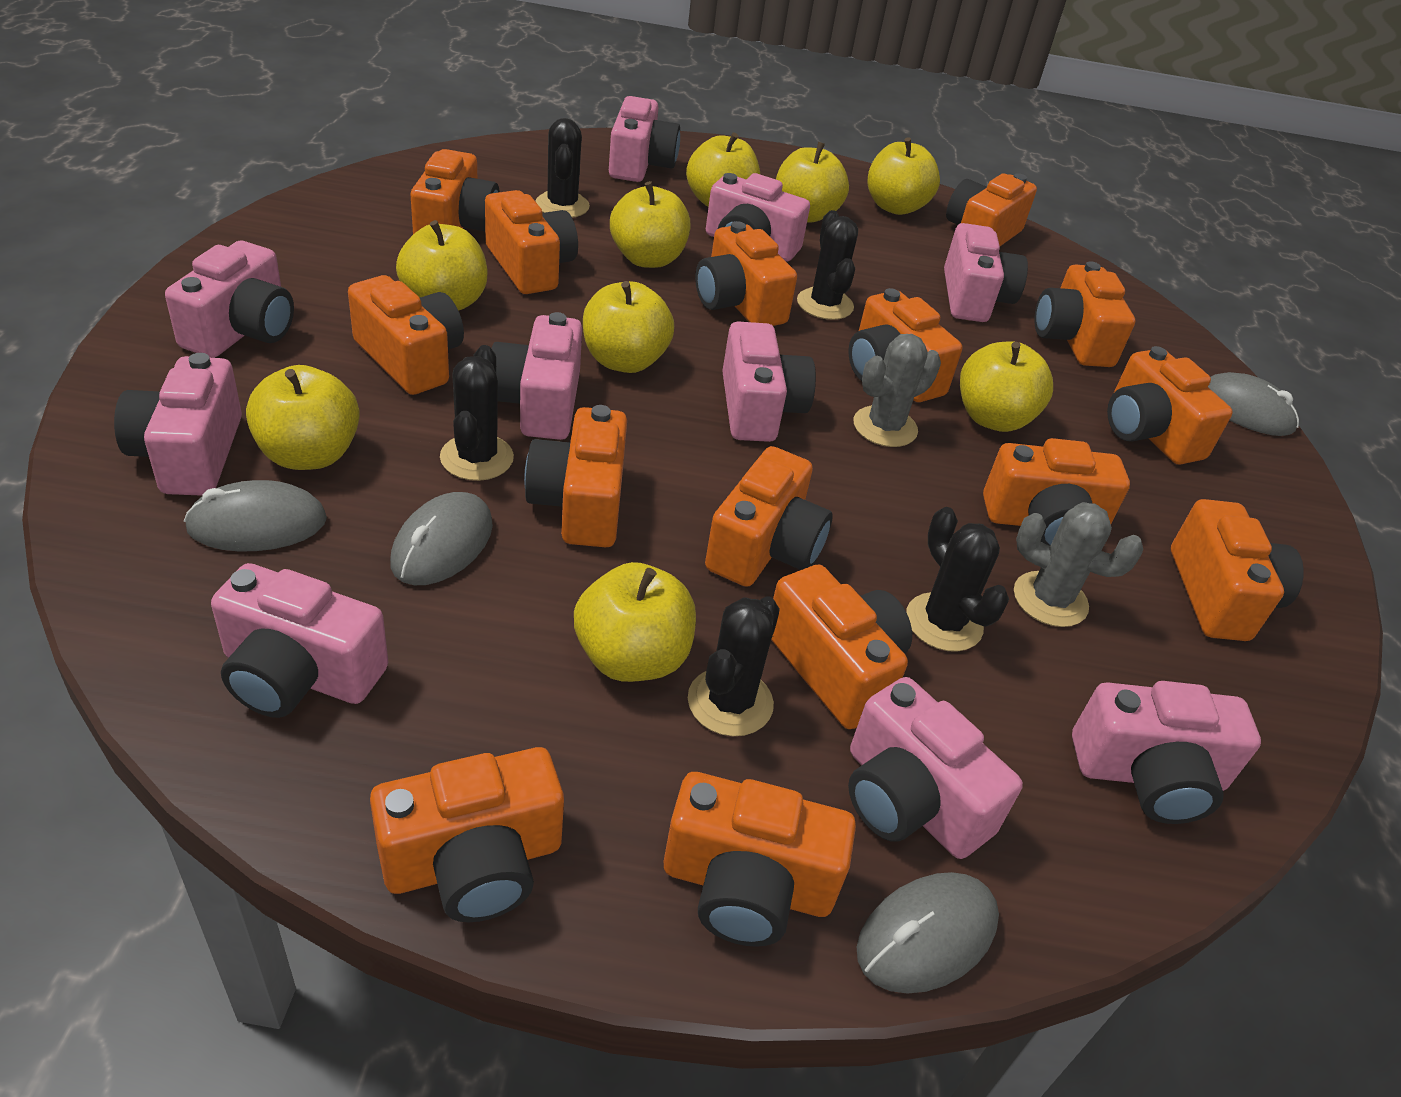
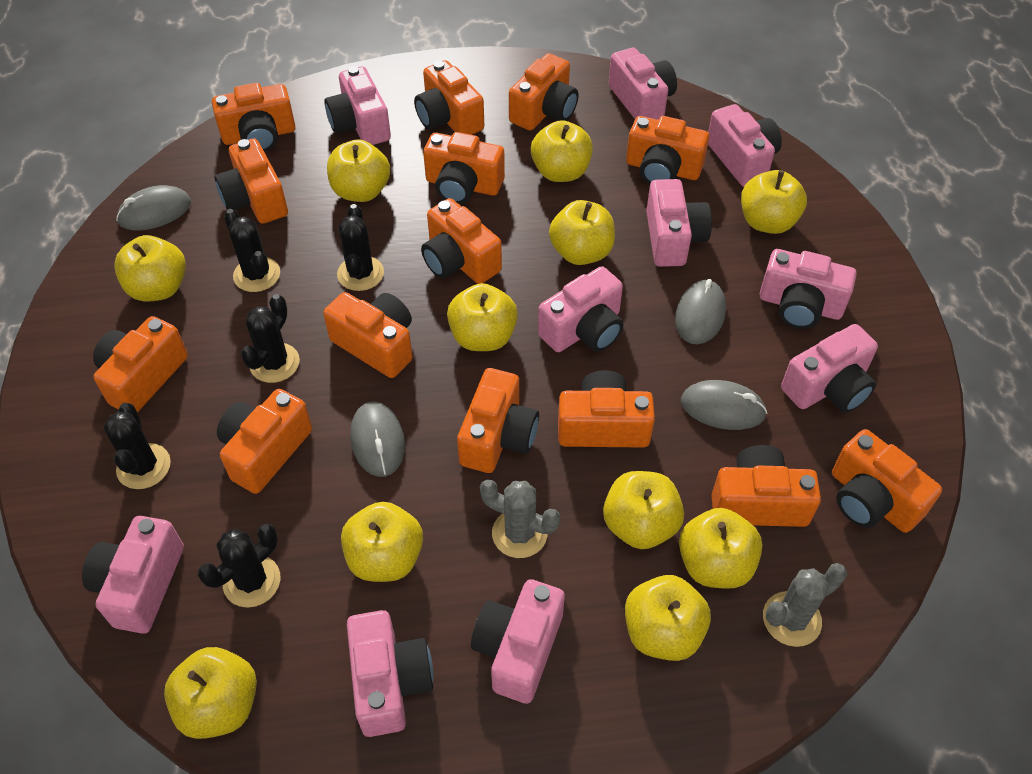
orange camera: [348,275,464,395] [370,747,564,922] [411,149,500,234] [485,190,578,294] [524,405,627,547] [664,772,856,947] [695,221,797,326] [705,446,833,587] [771,564,912,729] [848,288,962,402] [946,173,1037,246] [983,438,1130,546] [1035,261,1135,367] [1107,346,1233,465] [1171,499,1304,641] = 15 -> [93,316,188,413] [212,83,295,152] [215,138,288,224] [217,389,312,494] [323,292,413,378] [414,60,484,135] [421,198,502,284] [423,132,505,204] [457,368,539,473] [509,53,579,131] [558,370,655,448] [626,116,709,184] [711,445,821,527] [832,429,942,533] = 14
yellow apple: [246,365,360,470] [396,220,488,311] [574,562,696,682] [583,281,674,373] [610,181,690,268] [686,133,760,207] [776,142,849,223] [868,137,940,215] [960,341,1053,432] = 9 -> [114,235,186,301] [164,647,257,739] [327,140,390,202] [341,502,423,582] [447,283,518,351] [531,120,593,182] [549,200,615,265] [603,471,684,549] [625,575,711,661] [679,508,763,589] [741,170,807,234] = 11

